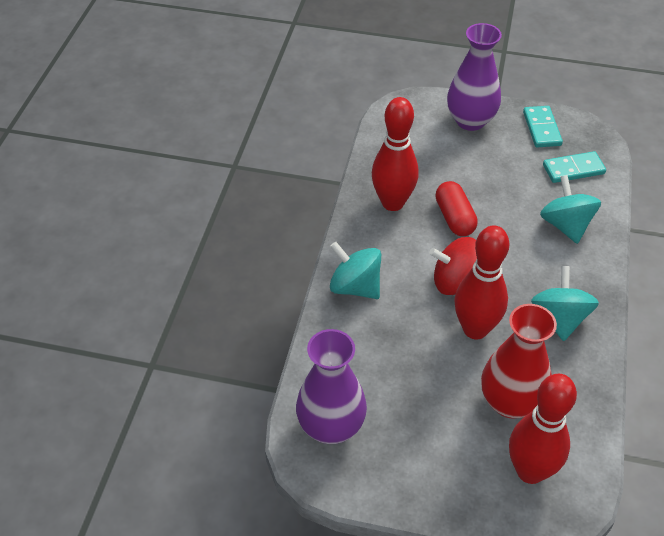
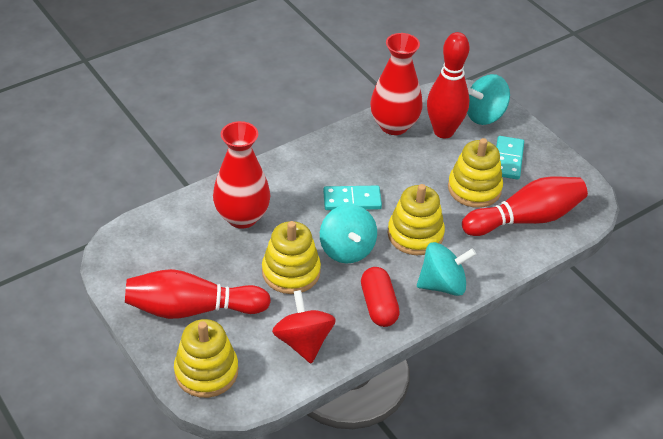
purple vase: [296,329,367,444] [447,23,502,131] = 2 -> none = 0
red vase: [481,304,557,418] = 1 -> [213,121,271,229] [370,33,423,135] = 2
yellow stacking toy: none = 0 -> [174,319,238,398] [262,221,321,294] [388,184,445,255] [448,138,503,208] = 4

